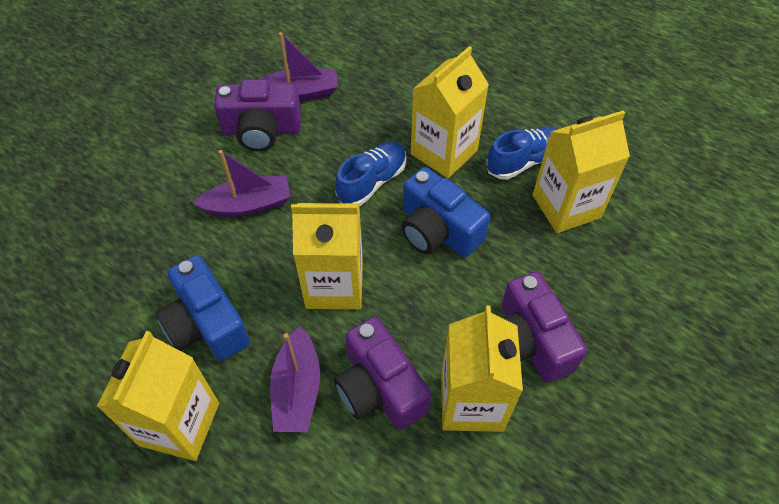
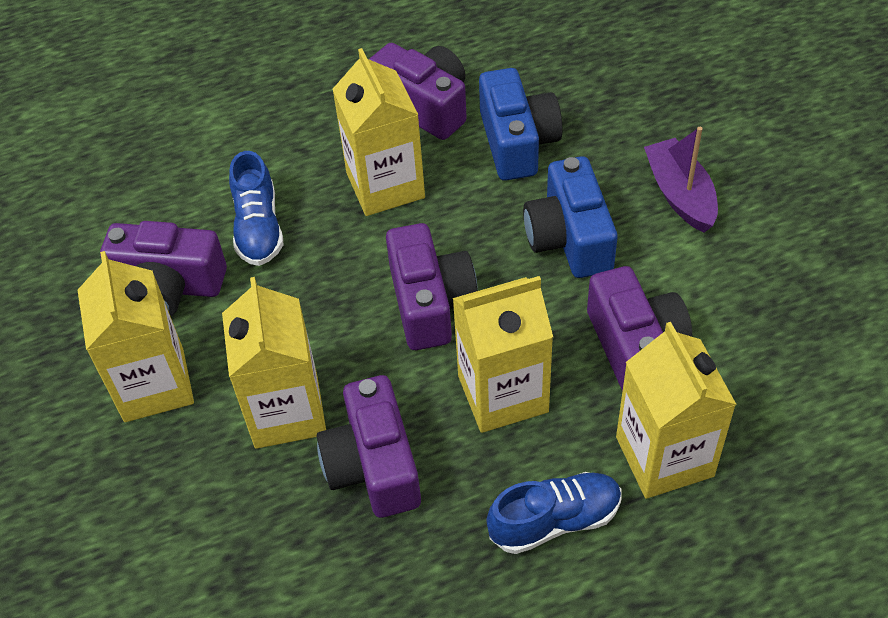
purple boat: [193,150,291,217] [260,32,338,101] [270,326,320,432] = 3 -> [644,127,718,233] = 1
purple camera: [214,79,301,151] [334,317,432,430] [501,272,587,383] = 3 -> [100,221,227,316] [317,375,421,518] [369,43,467,140] [386,223,477,350] [587,266,692,391] = 5

